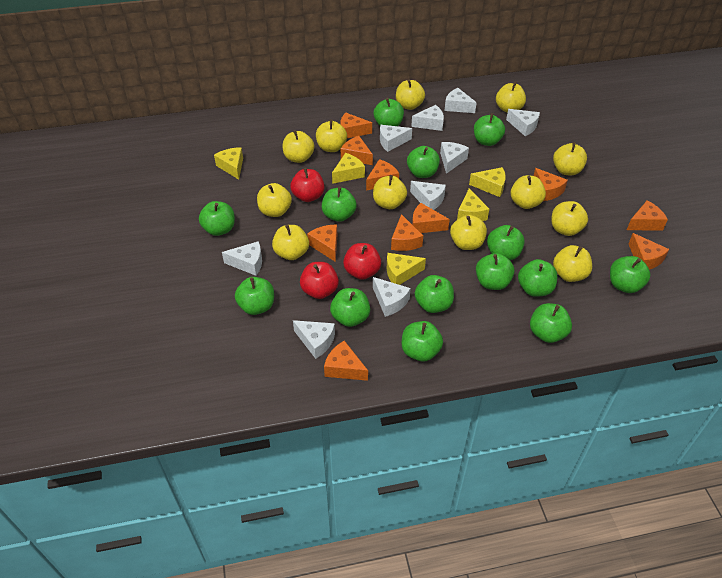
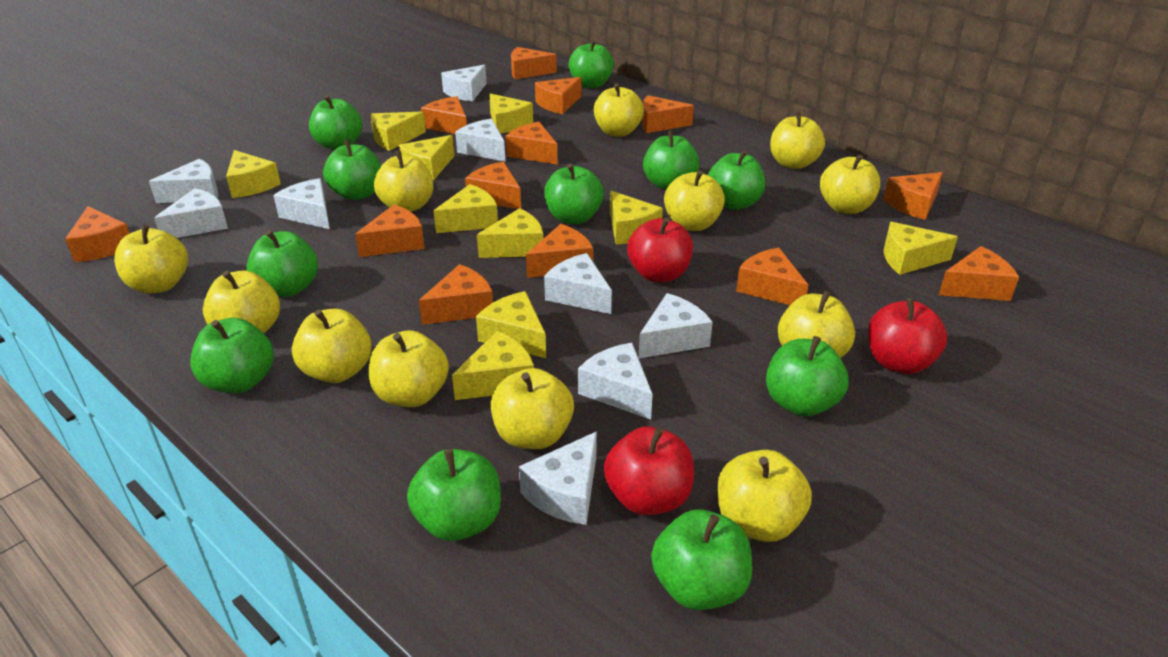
green apple: [199,201,235,236] [235,277,274,315] [322,187,357,222] [330,288,370,327] [374,98,404,126] [402,321,443,362] [407,146,440,178] [415,275,454,313] [474,113,505,146] [476,253,515,290] [487,225,525,260] [518,259,557,297] [530,303,572,343] [610,256,650,293] = 14 -> [190,318,274,393] [247,230,318,297] [309,95,362,150] [323,139,381,200] [407,449,501,541] [544,164,604,224] [569,40,614,88] [643,130,699,190] [651,509,752,610] [708,150,765,210] [766,336,849,416] = 11
orange cheese: [307,225,337,262] [324,341,368,381] [340,113,372,138] [341,136,373,165] [366,159,399,191] [391,214,423,251] [412,203,450,233] [533,168,568,201] [627,201,668,231] [628,233,669,270] = 10 -> [65,206,130,262] [355,205,425,257] [419,264,493,325] [421,96,467,134] [465,162,521,209] [506,122,558,165] [511,47,557,79] [526,224,593,278] [535,77,581,114] [642,95,694,133] [736,248,808,305] [883,172,943,220] [939,246,1019,301] = 13
yellow cheese: [214,147,243,179] [332,153,365,184] [387,253,426,285] [457,188,489,221] [469,167,506,197] = 5 -> [226,150,281,198] [371,112,426,151] [399,135,454,180] [434,184,498,233] [452,331,534,400] [476,291,546,358] [477,208,543,258] [489,94,533,133] [610,191,663,245] [884,222,958,275] = 10

